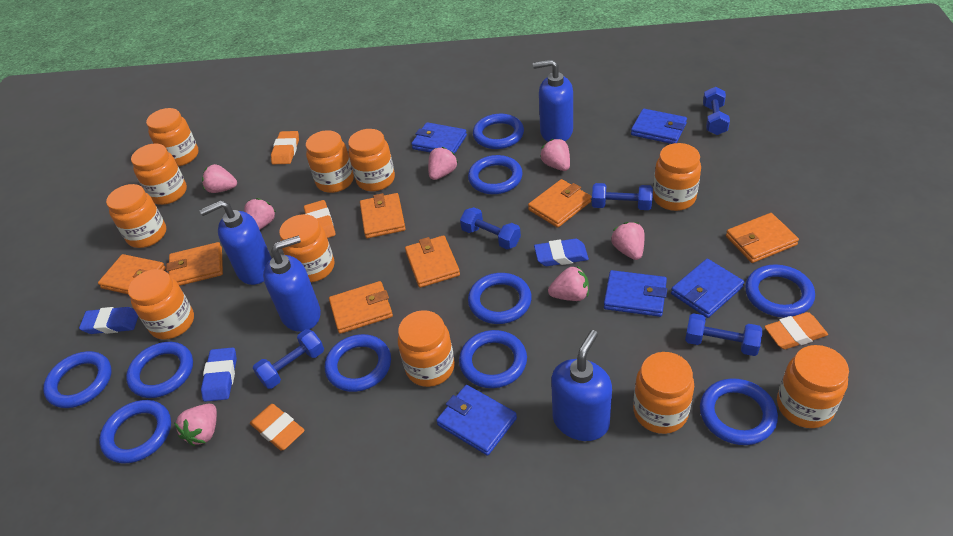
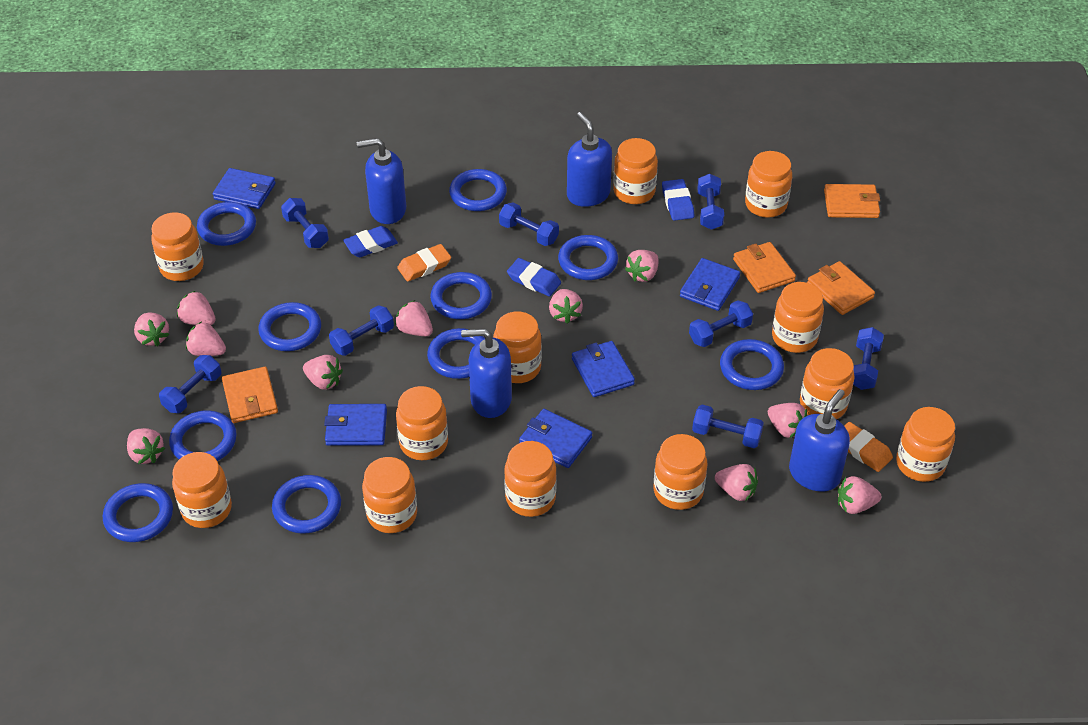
blue dumbbell: [253,329,324,389] [460,207,521,249] [592,183,653,210] [685,313,762,356] [703,87,730,135] = 5 -> [159,355,221,413] [281,198,329,248] [329,305,394,356] [499,202,559,246] [689,300,753,347] [692,405,764,448] [697,174,724,230] [853,327,884,390] = 8
orange eraser: [250,404,305,451] [271,131,299,164] [304,200,336,238] [764,312,828,349] = 4 -> [397,244,451,282] [845,422,893,472] = 2
orange jar: [106,184,166,248] [128,269,194,339] [131,144,187,205] [146,108,199,166] [279,214,334,282] [306,130,354,193] [348,129,395,191] [398,310,455,387] [633,352,694,434] [653,143,701,211] [777,345,849,428] = 11 -> [151,212,204,281] [172,452,232,528] [362,457,417,533] [396,386,448,460] [493,312,542,383] [504,441,557,517] [613,138,658,204] [654,434,708,510] [745,151,792,218] [772,282,824,353] [800,348,855,419] [896,407,955,482] = 12
orange wallet: [98,254,166,294] [166,242,223,286] [329,281,393,334] [360,193,406,238] [405,235,460,288] [528,179,591,228] [726,213,799,263] = 7 -> [222,367,278,423] [733,242,796,293] [807,261,875,315] [824,184,880,218] = 4
pink strawberry: [174,404,217,446] [202,164,237,193] [244,198,276,230] [428,147,458,180] [540,139,570,171] [548,266,589,301] [611,222,644,260] = 7 -> [127,428,165,464] [134,313,169,346] [177,291,216,325] [186,322,226,356] [303,355,343,390] [395,300,433,336] [549,289,583,324] [625,250,659,282] [715,464,758,501] [768,403,807,438] [838,476,881,514] = 11

